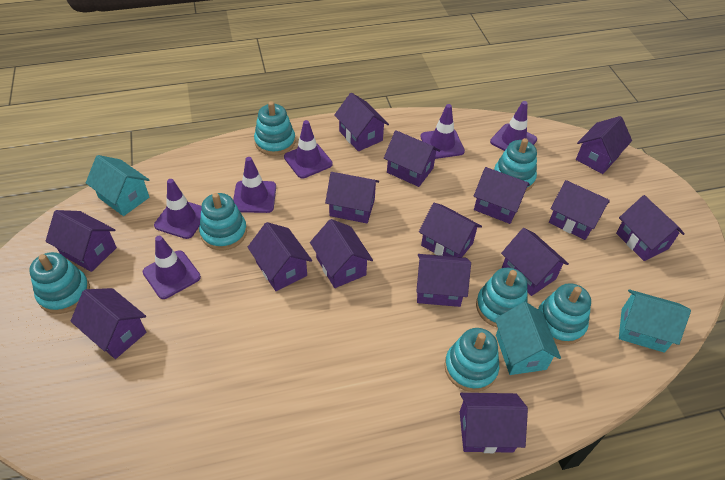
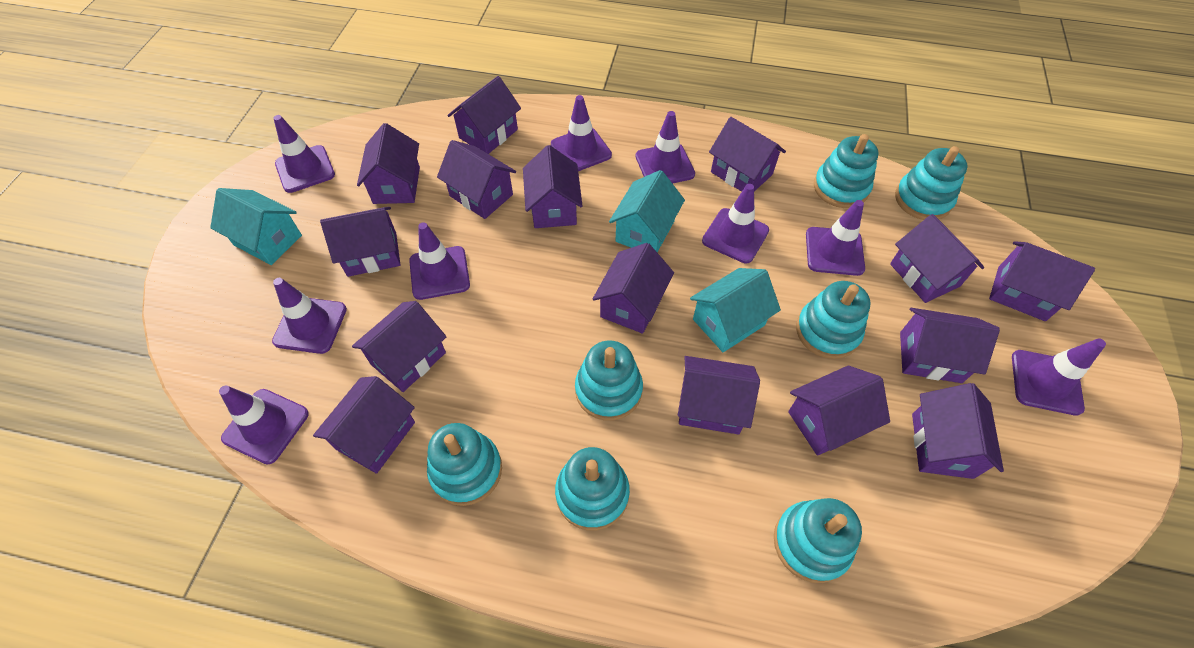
purple traffic cone: [143,236,201,299] [154,179,201,239] [233,157,276,213] [284,120,333,178] [420,104,465,159] [490,101,537,151] = 6 -> [219,386,309,464] [272,278,347,354] [273,115,335,193] [409,222,470,300] [551,95,612,171] [636,111,695,184] [702,184,769,263] [806,200,865,276] [1012,338,1106,416] = 9

